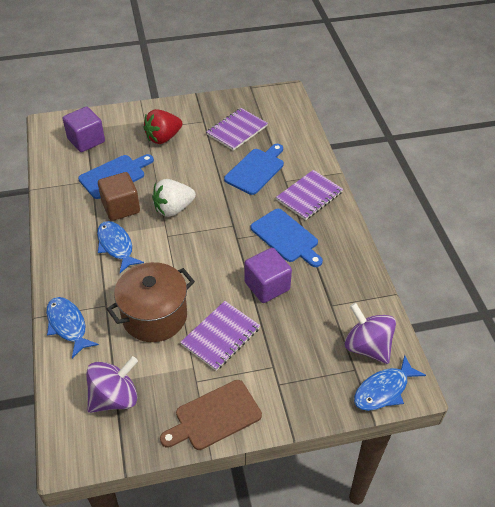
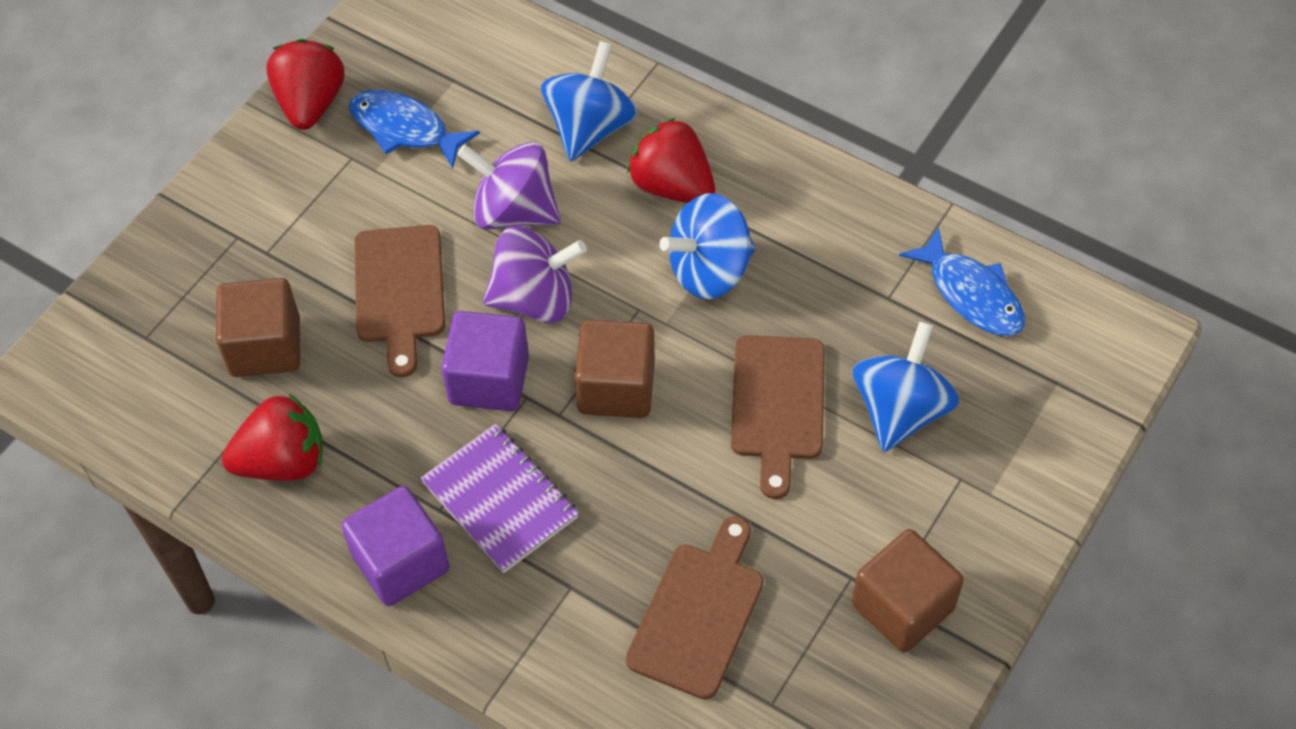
blue cutting board: [78,154,154,199] [224,144,284,195] [251,209,323,267] = 3 -> none = 0
blue fish: [46,297,99,358] [97,221,144,273] [354,355,426,411] = 3 -> [349,90,480,169] [899,227,1025,336] = 2
blue spinning top: none = 0 -> [541,41,637,161] [659,193,756,299] [853,321,959,452] = 3
brown cube: [98,172,140,221] = 1 -> [216,278,300,377] [575,319,655,418] [852,529,964,652] = 3
brown cutting board: [160,380,262,450] = 1 -> [354,225,445,378] [626,516,763,699] [731,335,825,499] = 3
brown pot: [107,262,195,342] = 1 -> none = 0
purple notebook: [180,301,260,371] [206,108,268,151] [276,170,343,220] = 3 -> [421,424,579,573] = 1
red strawberry: [143,109,182,144] = 1 -> [222,394,323,481] [266,39,345,130] [627,118,715,203] = 3
white strawberry: [152,179,196,217] = 1 -> none = 0

